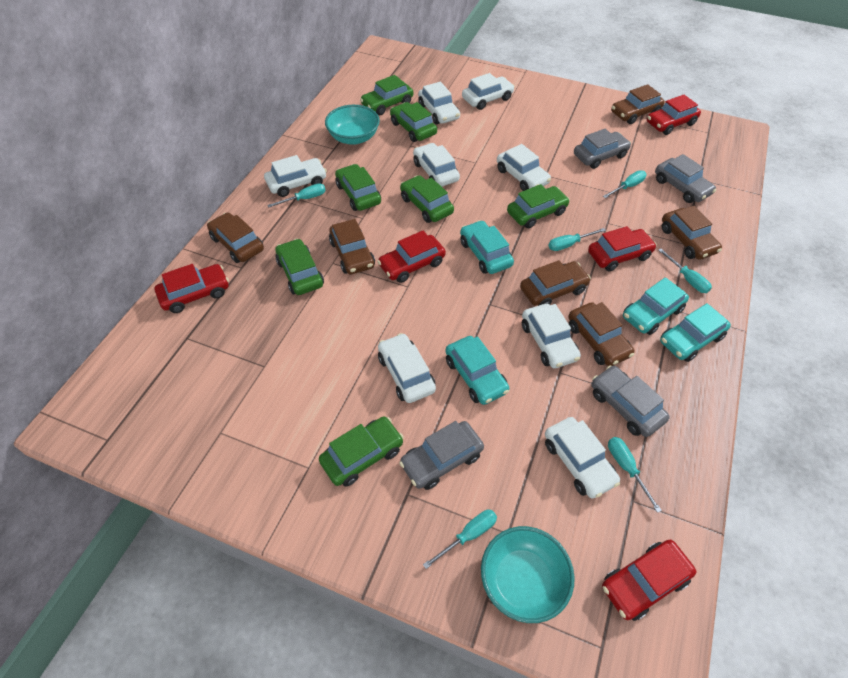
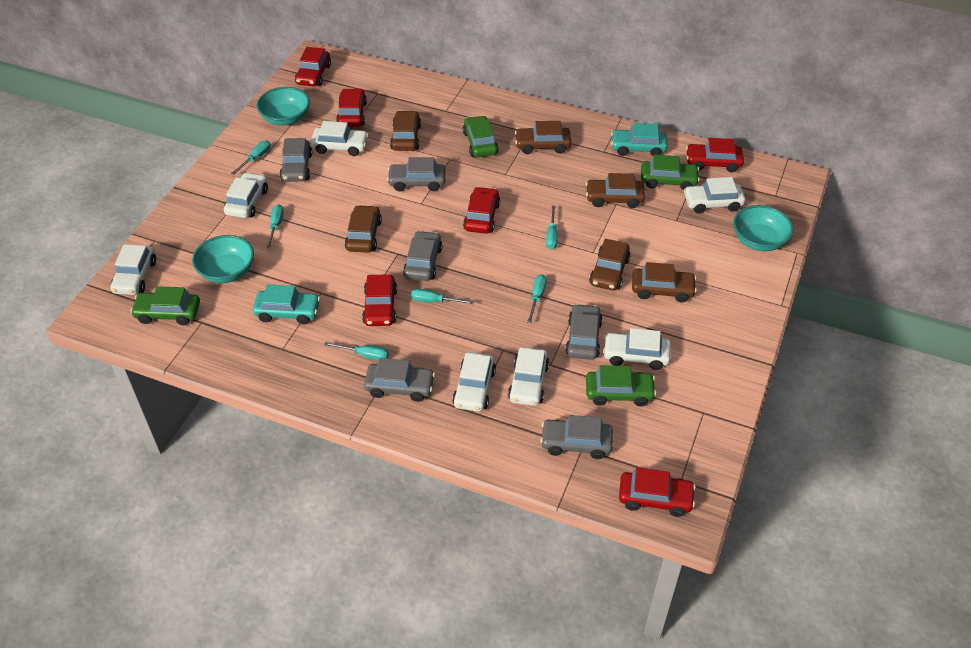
green car: [275,239,324,295] [319,416,404,487] [335,164,381,211] [360,75,413,115] [390,102,437,142] [400,175,454,223] [507,184,570,228] = 7 -> [130,286,200,325] [463,116,499,157] [586,365,656,407] [641,155,700,190] = 4
grey car: [399,421,484,490] [574,129,631,169] [591,365,670,437] [655,154,716,203] = 4 -> [279,138,312,182] [364,358,435,402] [387,157,445,191] [403,231,443,281] [540,415,613,459] [565,304,603,360] = 6
red car: [155,264,229,313] [378,230,446,283] [588,226,657,271] [602,540,696,621] [647,95,701,135] = 5 -> [295,47,331,86] [336,88,367,127] [362,274,397,326] [463,187,500,234] [619,467,696,517] [686,138,744,172] = 6
turquoise bowl: [325,105,380,145] [481,526,575,623] = 2 -> [192,235,254,283] [257,87,310,126] [733,205,794,251] = 3
turquoise car: [445,336,509,405] [460,220,514,274] [623,277,689,335] [660,303,731,362] = 4 -> [253,284,320,325] [611,123,668,156] = 2
white car: [264,155,327,197] [378,333,436,403] [413,143,460,187] [418,82,460,124] [462,73,515,110] [497,144,551,191] [522,304,581,368] [545,417,620,499] = 8 -> [110,244,156,295] [224,172,268,218] [311,121,369,156] [452,352,496,412] [508,347,549,406] [603,328,671,370] [684,177,745,214] = 7

